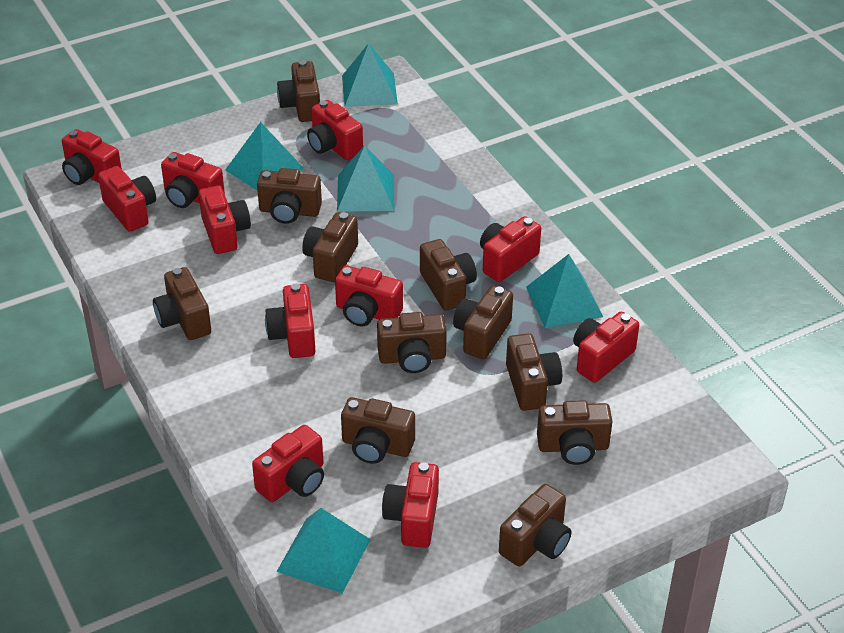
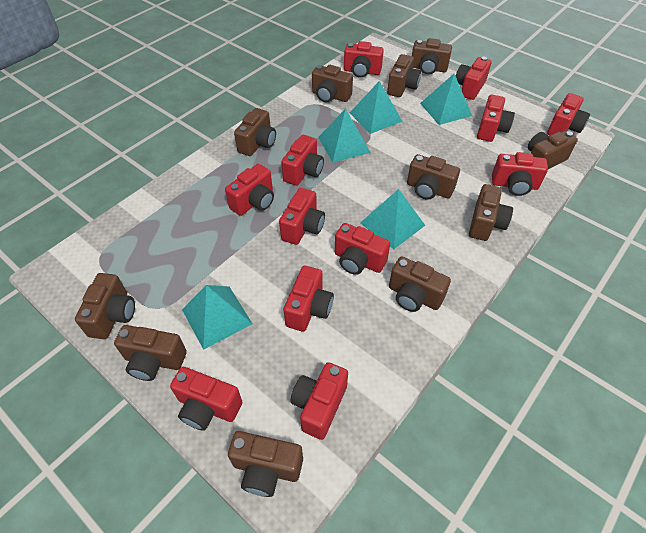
red camera: [62,129,122,185] [98,166,156,232] [161,152,225,208] [199,186,251,254] [252,425,324,502] [265,283,315,358] [307,100,363,160] [335,265,403,326] [382,462,439,548] [480,216,541,282] [573,312,639,383] = 11 -> [170,367,242,431] [225,164,274,216] [279,188,325,245] [281,135,324,186] [283,266,334,332] [291,362,348,440] [335,223,390,275] [344,41,384,78] [456,57,491,100] [477,95,515,142] [492,152,548,196] [547,93,590,136] = 12

